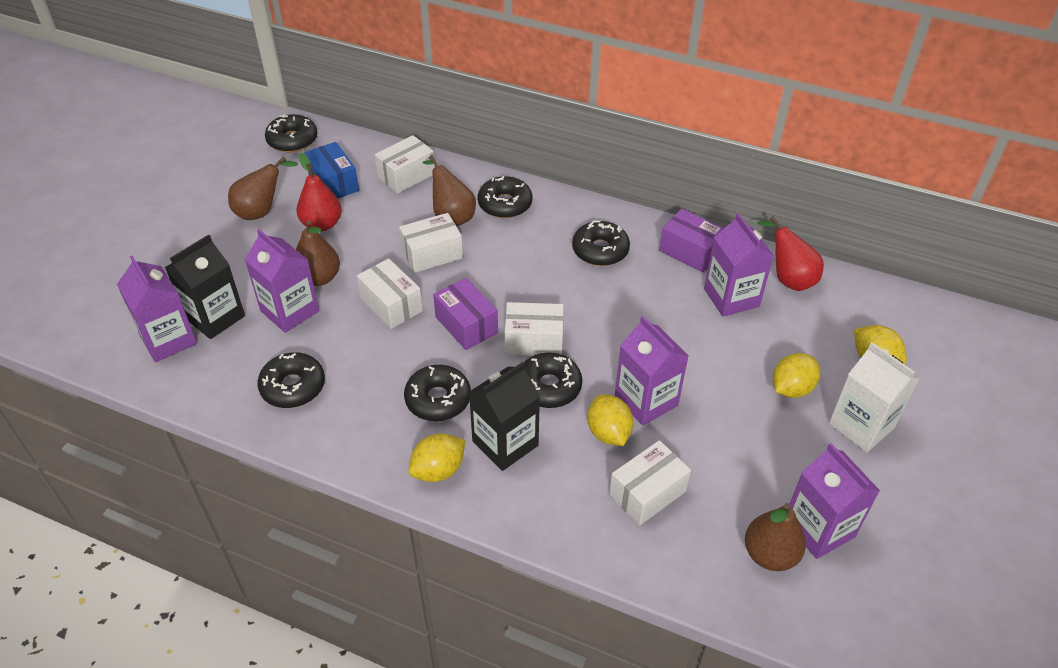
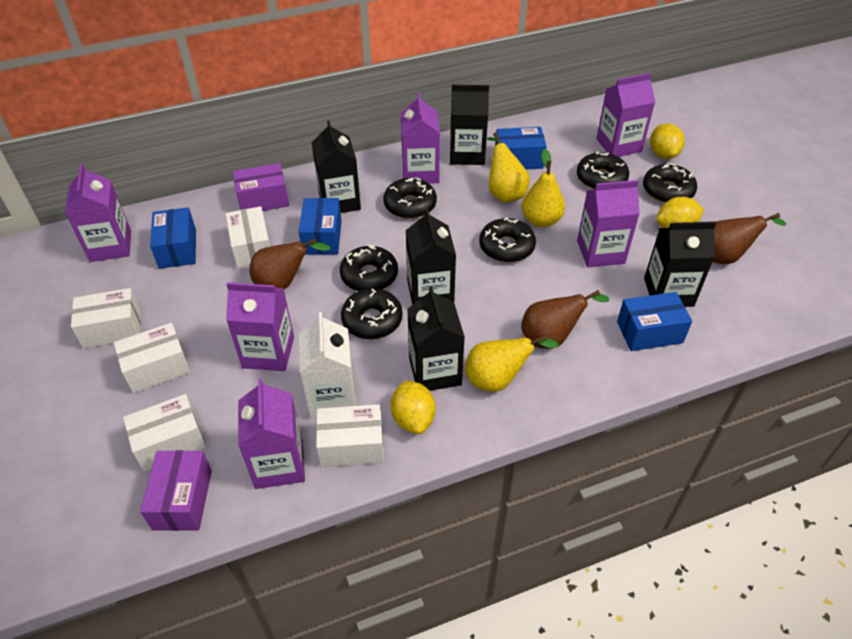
black carton: [165,234,245,339] [469,362,540,471] = 2 -> [312,120,361,213] [406,209,456,305] [407,286,465,391] [450,85,489,165] [644,221,716,307] = 5
blue box: [304,142,359,198] = 1 -> [150,207,196,269] [299,198,342,255] [495,127,547,170] [617,292,692,351] = 4
brown pear: [228,157,298,220] [296,220,340,286] [423,155,476,226] [745,503,806,571] = 4 -> [250,239,330,290] [521,290,609,349] [713,213,786,264] = 3
purple carton: [117,255,197,362] [245,229,319,333] [615,316,688,426] [704,213,774,317] [790,443,880,559] = 5 -> [65,164,131,262] [226,282,294,371] [238,379,305,489] [401,93,440,184] [577,180,640,267] [596,73,655,157] = 6
red pear: [297,153,342,231] [757,216,824,291] = 2 -> none = 0
yellow lemon: [408,433,466,482] [587,394,633,446] [773,353,820,398] [854,325,907,365] = 4 -> [391,380,436,434] [650,123,685,159] [656,197,704,228] = 3
yellow pear: none = 0 -> [465,335,559,392] [487,132,530,202] [522,149,565,227] = 3

